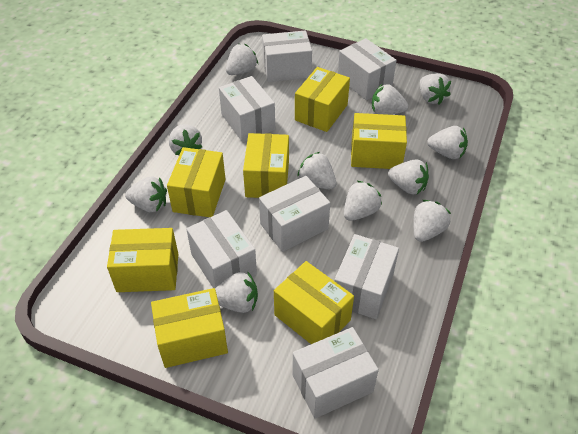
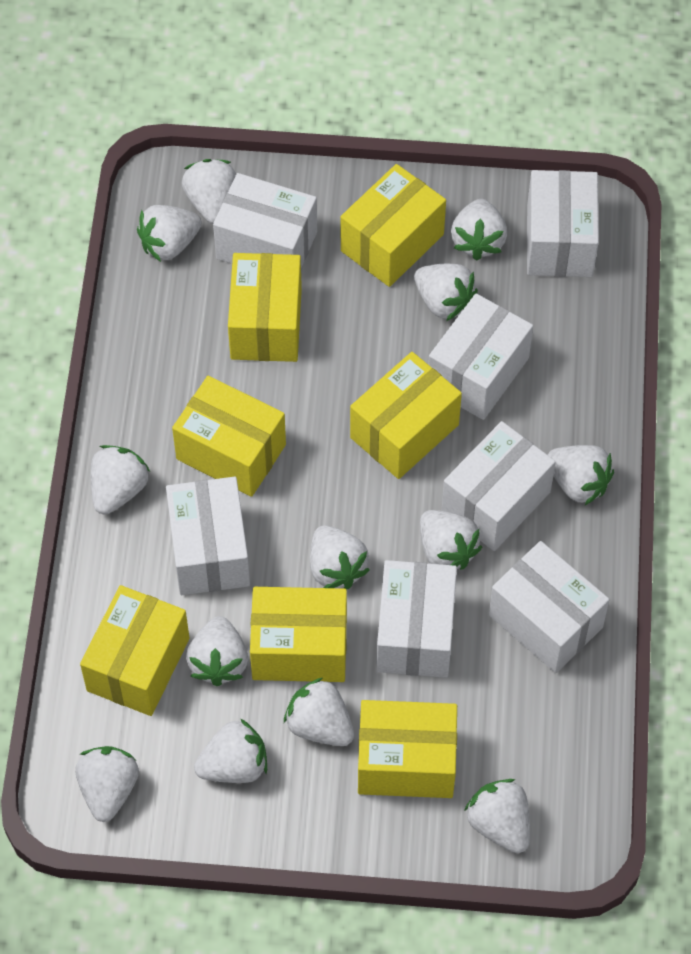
white strawberry: [125,177,167,212] [169,124,202,155] [215,271,258,313] [226,44,258,75] [297,152,336,189] [344,181,382,221] [372,84,408,115] [388,159,429,195] [413,200,451,242] [420,73,451,105] [427,126,468,159] = 11 -> [75,746,139,822] [91,445,150,515] [137,205,202,262] [182,159,236,224] [186,616,248,686] [194,718,267,783] [284,678,354,746] [310,525,370,589] [414,264,478,321] [420,510,482,570] [451,199,507,261] [464,779,530,853] [548,445,614,506] = 13

